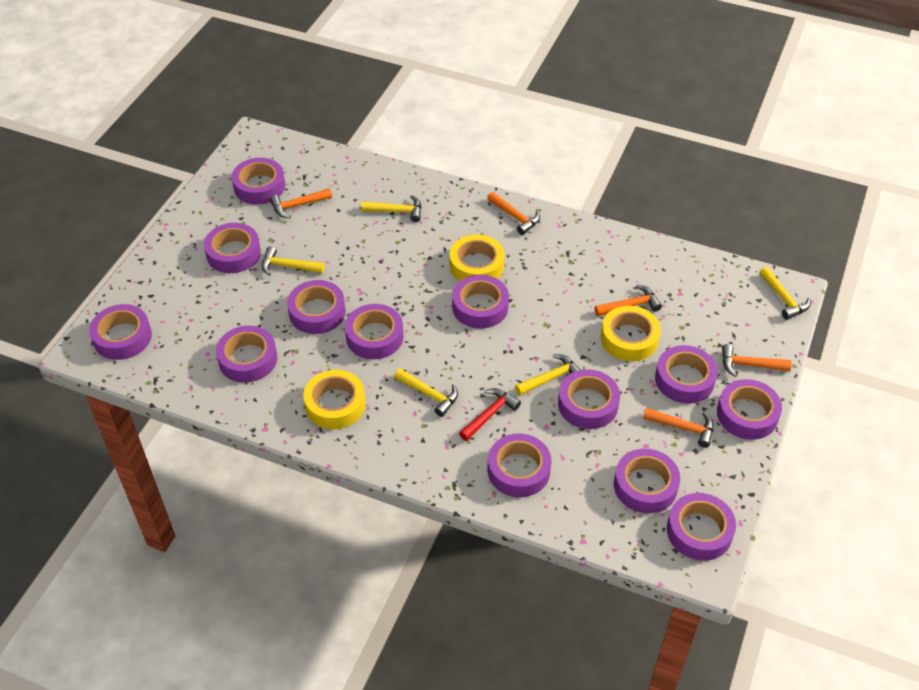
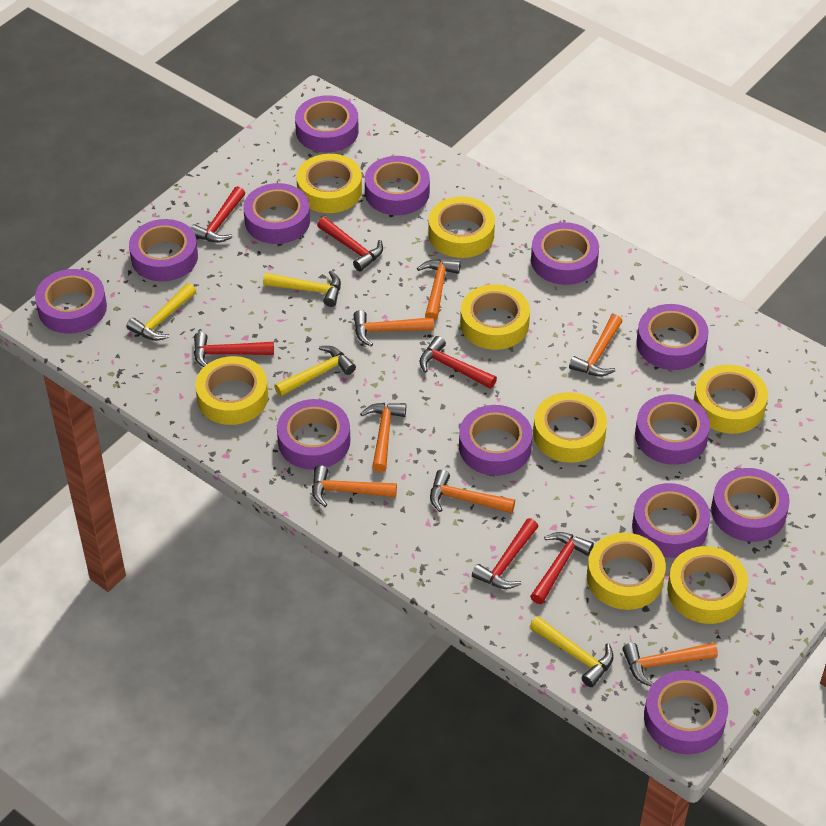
orange hammer: [270,188,332,218] [487,192,540,235] [594,284,662,316] [643,408,714,448] [722,344,792,377] = 5 -> [312,465,397,507] [353,310,434,346] [360,403,406,472] [417,259,461,321] [430,470,515,514] [569,314,623,376] [622,642,718,686] = 7
red hammer: [459,388,521,441] = 1 -> [191,186,245,243] [194,332,274,367] [317,217,383,271] [420,336,497,389] [472,518,539,589] [530,532,594,604] = 6
yellow hammer: [262,246,325,275] [361,195,421,222] [394,368,458,417] [515,354,580,395] [759,267,811,320] = 5 -> [127,283,196,341] [263,271,341,307] [274,346,356,396] [530,616,614,687] = 4
yellow tape: [303,370,366,429] [450,235,504,281] [601,306,661,361] = 3 -> [195,356,268,425] [297,154,362,213] [428,196,495,258] [460,284,530,350] [533,392,607,463] [587,533,666,610] [667,546,748,624] [694,365,768,434] = 8

